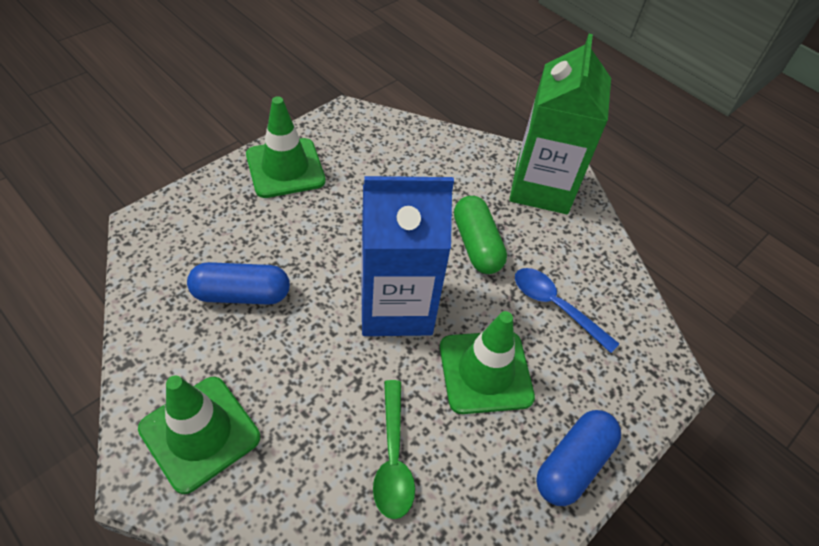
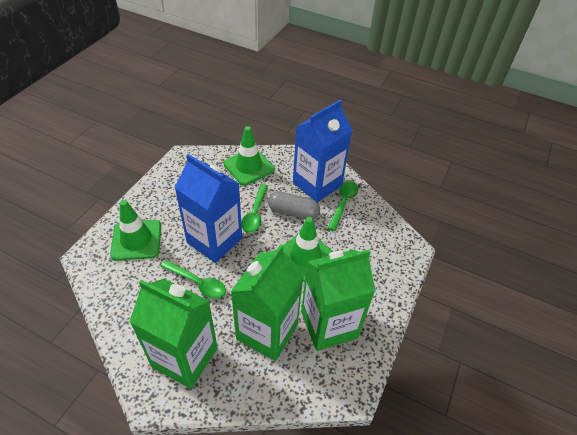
blue capsule: [187,262,290,305] [536,410,621,506] = 2 -> none = 0
blue carton: [361,176,454,336] = 1 -> [174,154,242,263] [293,100,353,202] = 2
blue spoon: [515,268,619,353] = 1 -> none = 0
green capsule: [454,196,507,274] = 1 -> none = 0
green carton: [509,34,611,214] = 1 -> [129,279,218,389] [231,244,304,361] [301,250,375,351] = 3
green spoon: [373,380,415,519] = 1 -> [160,260,226,299] [241,184,268,233] [328,181,358,231] = 3
grey capsule: none = 0 -> [268,191,320,220] = 1

